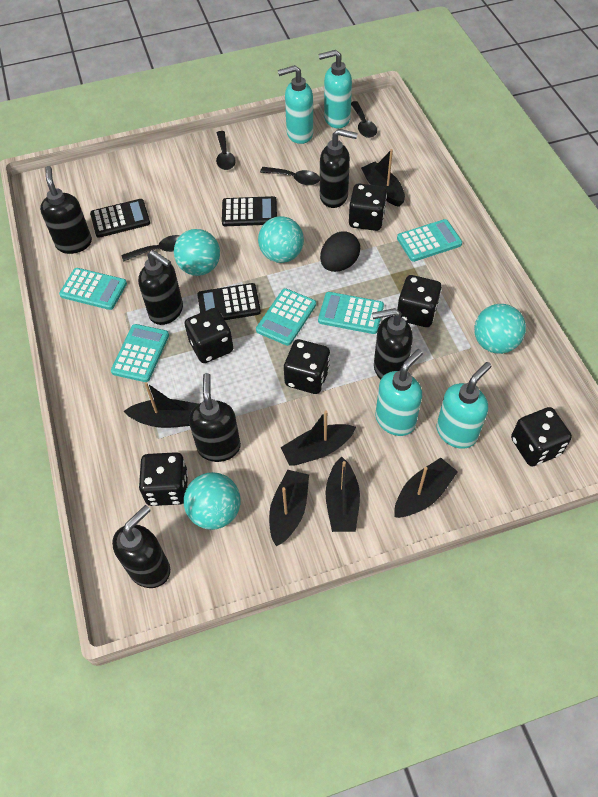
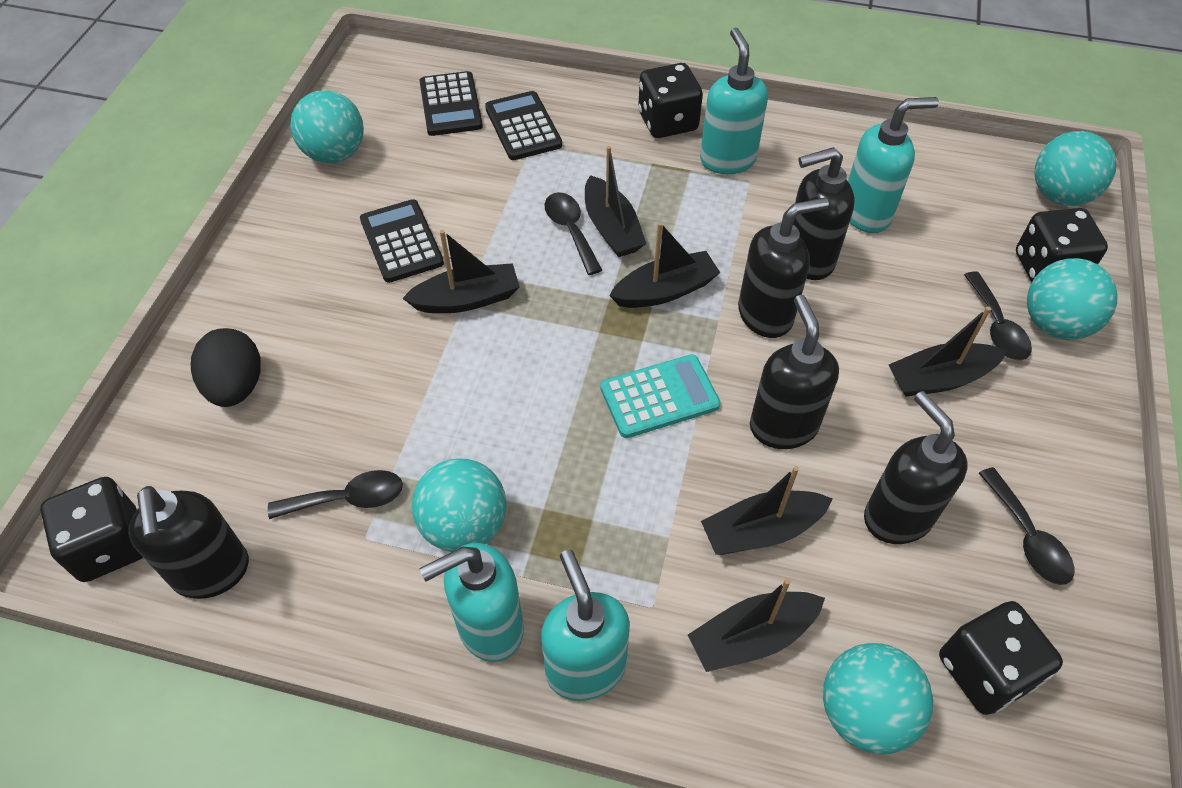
black dice: [139,452,188,506] [185,308,233,363] [284,339,330,394] [349,184,387,231] [397,275,442,327] [511,407,572,466] = 6 -> [40,477,143,582] [638,63,703,138] [939,601,1063,715] [1016,208,1108,283] = 4
black soap dispenser: [40,166,92,254] [112,505,170,588] [138,250,183,325] [189,373,241,462] [320,129,358,208] [372,308,413,380] = 6 -> [128,486,249,599] [738,198,829,338] [750,295,839,449] [793,147,855,280] [864,391,968,544] = 5
turquoise ball: [174,229,220,276] [184,472,241,530] [258,216,304,263] [474,304,526,354] = 4 -> [290,90,364,163] [412,458,507,552] [823,643,933,754] [1027,258,1118,340] [1034,131,1117,206] = 5
turquoise calculator: [59,268,127,310] [111,324,169,382] [256,288,316,346] [318,292,384,334] [397,219,462,262] = 5 -> [600,354,721,438] = 1

